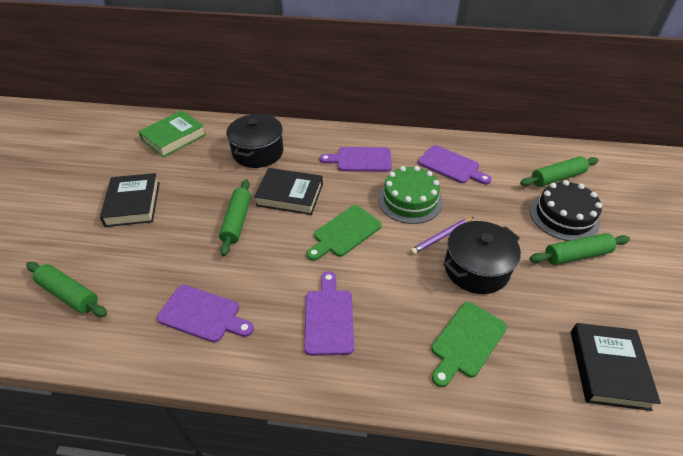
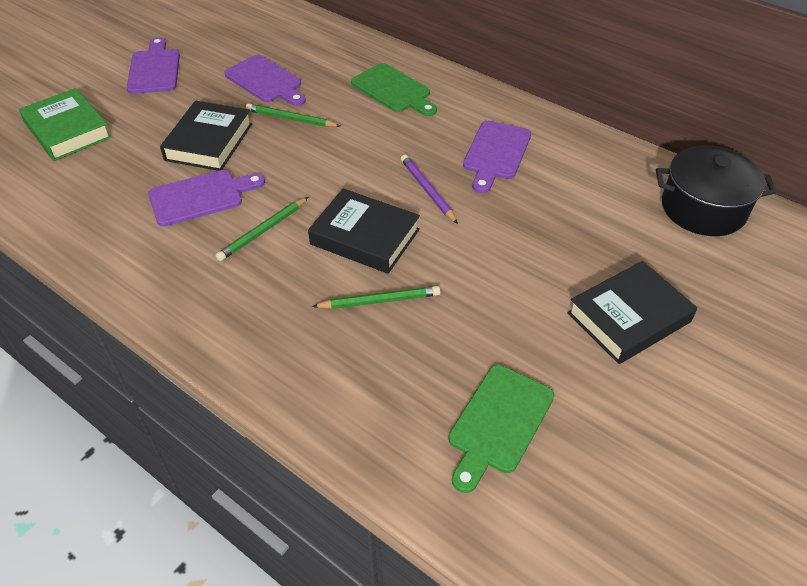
black cake: [530,180,602,241] = 1 -> none = 0
black pot: [226,114,283,168] [444,221,521,294] = 2 -> [656,146,776,236] = 1
green cake: [378,166,443,224] = 1 -> none = 0
green pencil: none = 0 -> [215,197,308,261] [246,104,340,127] [312,286,440,309] = 3
green rolling pin: [26,262,107,317] [219,179,251,256] [520,156,599,187] [530,233,630,265] = 4 -> none = 0

